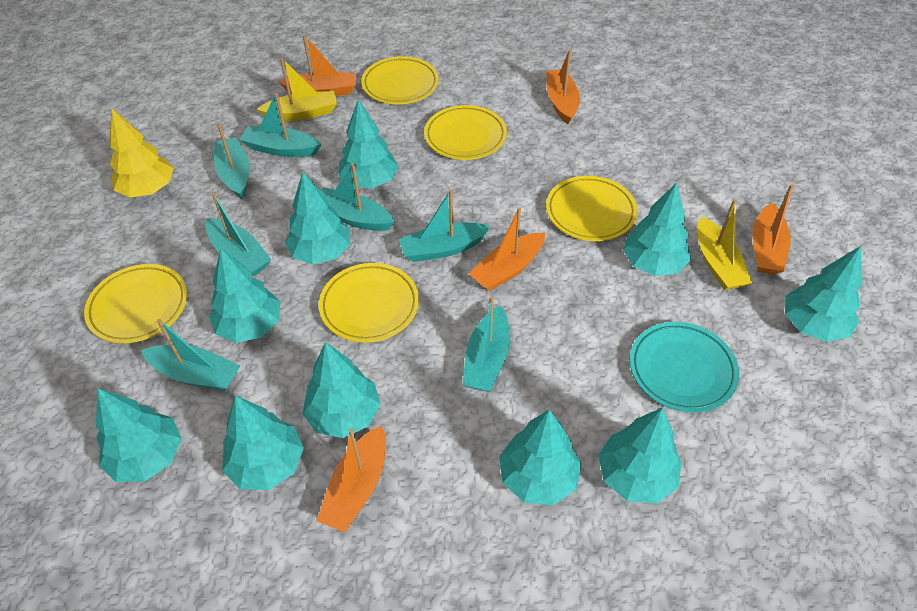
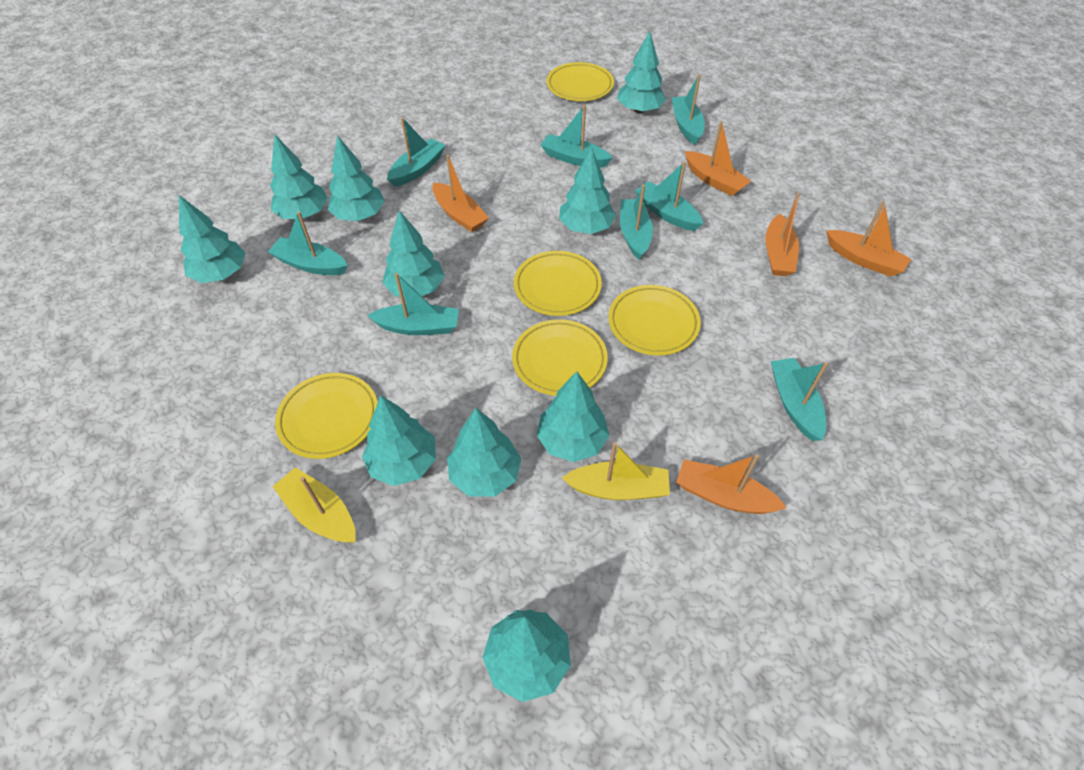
turquoise boat: [141,319,240,391] [205,193,271,276] [214,123,250,199] [240,93,321,157] [321,163,395,231] [399,190,490,262] [462,296,510,391] = 7 -> [268,212,348,275] [367,273,459,335] [387,117,446,187] [541,105,613,168] [620,185,653,260] [635,162,704,231] [672,74,705,145] [771,358,828,441] = 8
turquoise plate: [630,322,739,413] = 1 -> none = 0
yellow tree: [110,108,174,198] = 1 -> none = 0

